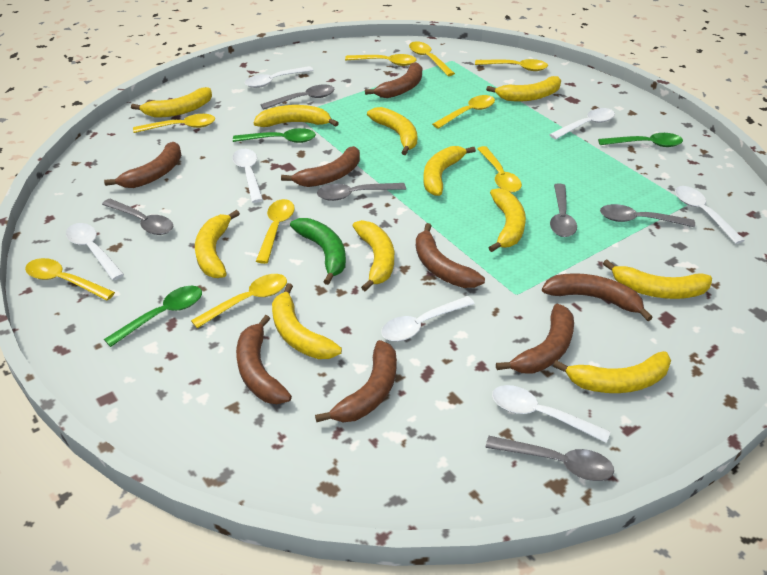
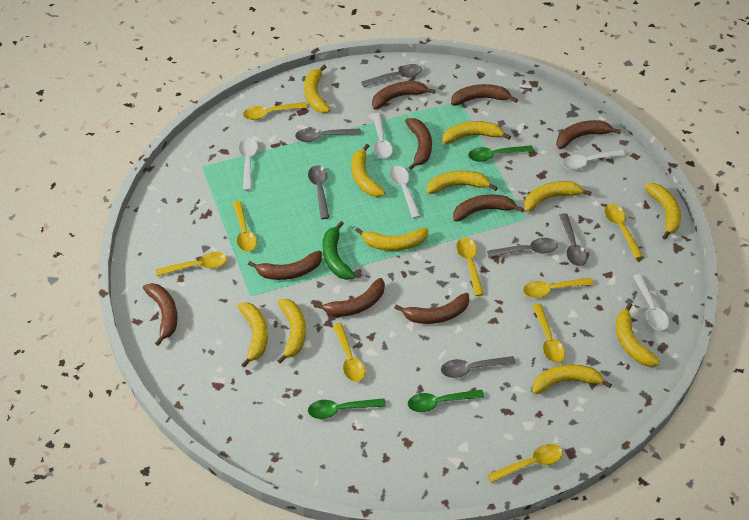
brown banana: [104,142,181,188] [236,315,292,404] [281,146,360,187] [315,340,397,422] [365,62,422,98] [416,223,485,288] [496,304,574,374] [542,273,653,321] = 8 -> [143,283,178,346] [248,251,322,280] [314,278,385,317] [372,81,435,110] [395,293,469,324] [405,118,432,170] [451,84,518,106] [453,194,524,222] [556,120,621,149] = 9
white spoon: [66,223,124,280] [232,149,263,203] [245,66,314,88] [381,296,475,342] [492,385,610,443] [549,108,615,140] [675,186,745,244] = 7 -> [239,138,258,191] [372,113,393,159] [390,166,420,219] [562,149,625,170] [633,274,669,330] = 5

